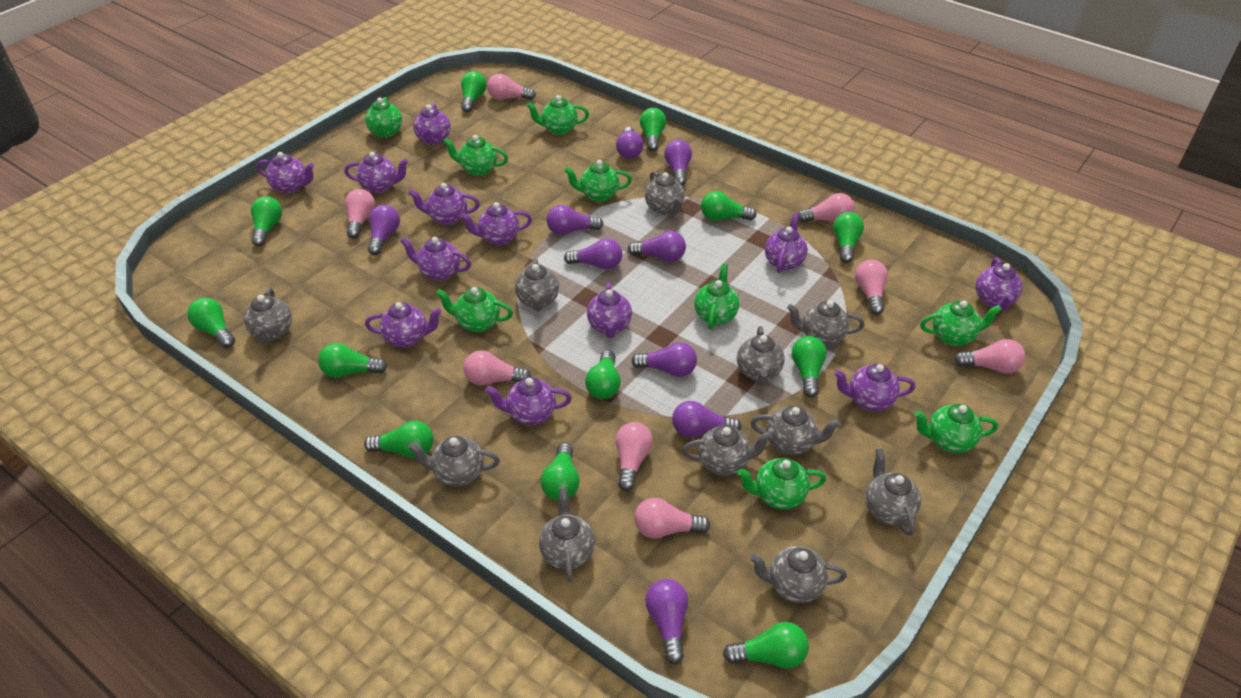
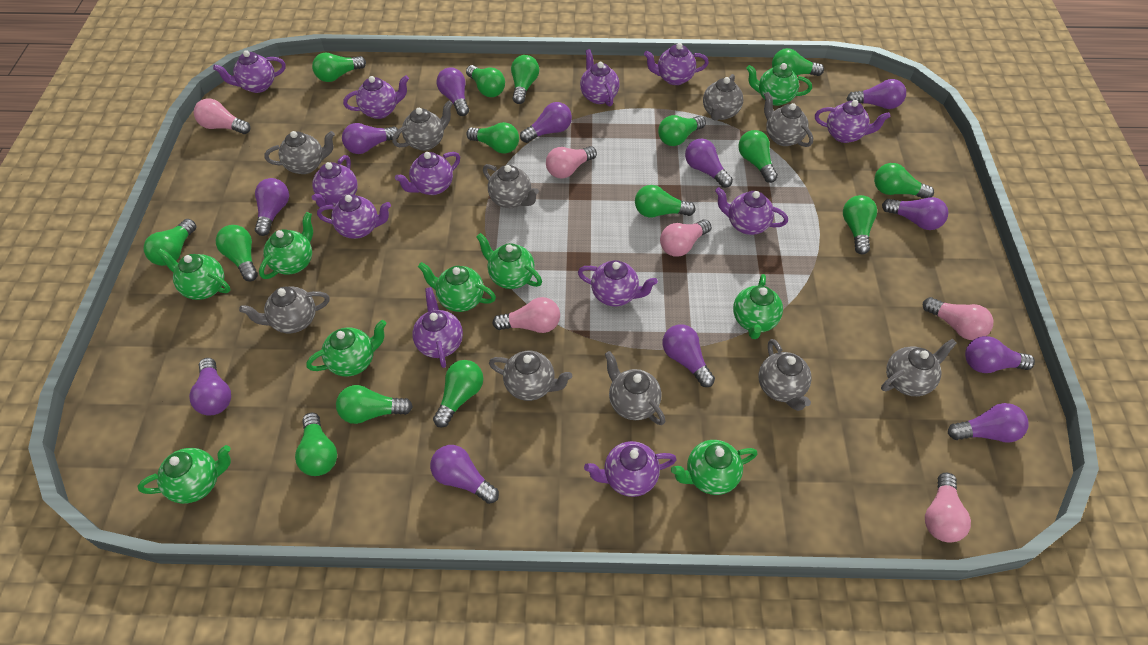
green light bulb: [187,297,235,348] [251,196,282,246] [318,343,387,378] [364,421,433,458] [461,71,487,112] [541,443,580,501] [585,350,621,399] [640,108,666,151] [701,191,757,221] [723,622,809,668] [792,336,827,398] [833,212,864,263] = 12 -> [144,219,196,266] [216,225,258,281] [295,413,337,476] [312,52,366,82] [336,385,413,424] [433,360,483,428] [466,65,505,97] [466,122,519,154] [511,55,539,104] [635,185,696,218] [658,115,706,146] [738,130,778,183] [772,48,824,76] [843,195,877,254] [874,163,934,198] = 15
grey teapot: [244,288,292,344] [408,436,500,487] [515,258,559,311] [539,488,595,582] [645,171,685,215] [682,426,772,476] [737,326,785,386] [750,546,847,603] [751,406,841,455] [787,300,865,346] [865,448,921,536] = 11 -> [239,286,330,333] [264,131,335,174] [392,100,453,151] [483,164,539,208] [489,351,572,401] [605,351,665,425] [703,74,743,121] [758,339,812,411] [764,92,813,147] [881,339,957,396] = 10
pink light bulb: [345,189,375,238] [464,350,531,385] [487,74,536,100] [615,422,653,491] [634,498,710,538] [798,193,854,223] [855,260,888,315] [954,339,1025,374] = 8 -> [194,98,250,134] [492,297,560,333] [546,146,597,179] [660,219,711,257] [923,297,993,340] [925,473,971,543] = 6
purple light bulb: [368,205,400,255] [546,205,604,235] [564,238,622,270] [616,127,643,159] [628,231,686,262] [631,342,697,377] [645,579,688,664] [664,140,692,185] [672,401,741,438] = 9 -> [189,358,231,416] [255,178,289,236] [342,123,399,154] [430,445,499,504] [437,67,469,116] [520,102,572,143] [662,324,715,387] [685,138,733,188] [847,79,906,109] [882,197,948,230] [948,403,1028,443] [965,336,1035,373] = 12

